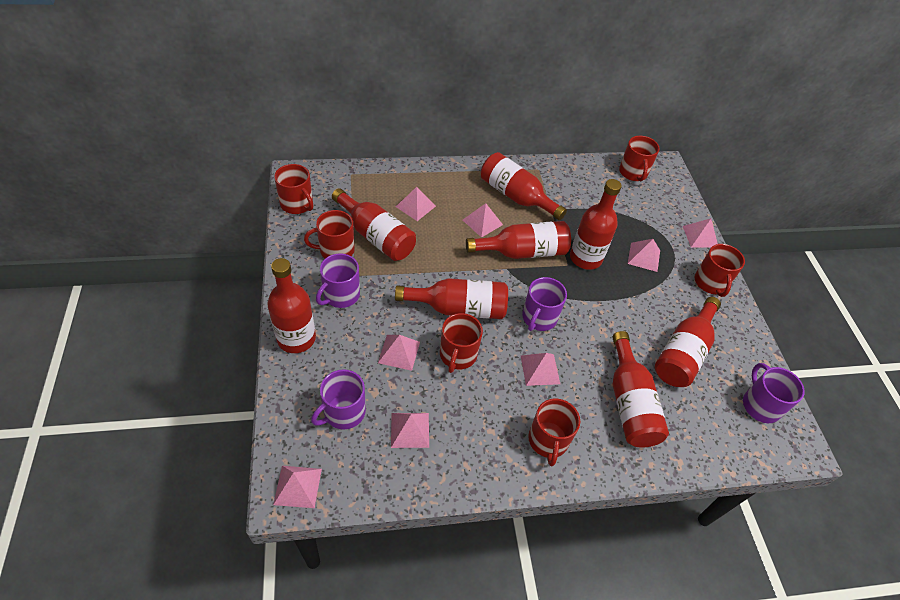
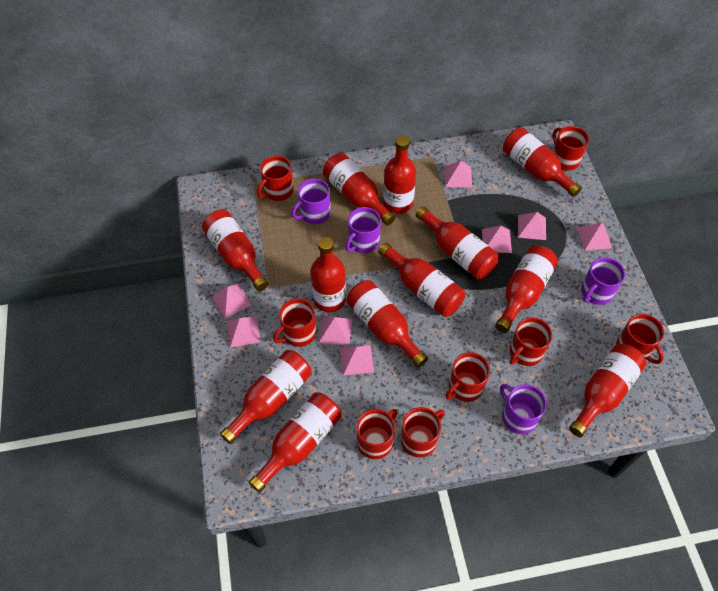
red bottle: [267,258,316,353] [332,188,416,261] [395,278,508,319] [466,221,571,259] [481,152,567,220] [570,179,622,270] [612,331,669,448] [655,297,721,387] = 8 -> [202,210,268,291] [220,350,312,444] [249,393,341,493] [310,237,346,312] [323,153,395,226] [347,280,428,368] [378,243,465,317] [383,135,416,214] [416,206,499,279] [495,245,558,333] [503,127,582,197] [569,344,646,437] = 12
red mug: [274,164,313,214] [304,210,355,258] [440,313,483,373] [528,399,580,466] [619,136,660,181] [695,244,745,297] = 6 -> [257,156,294,201] [273,298,316,347] [356,409,398,459] [401,407,445,457] [446,352,490,402] [510,318,552,366] [553,126,589,171] [616,314,664,364] = 8

